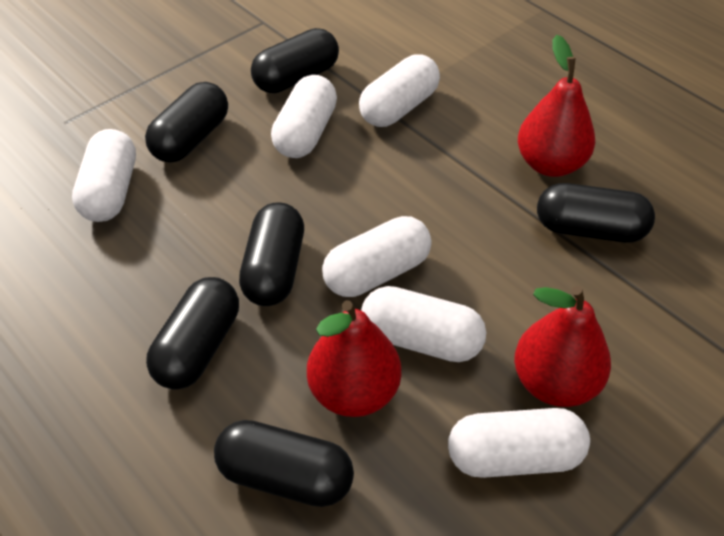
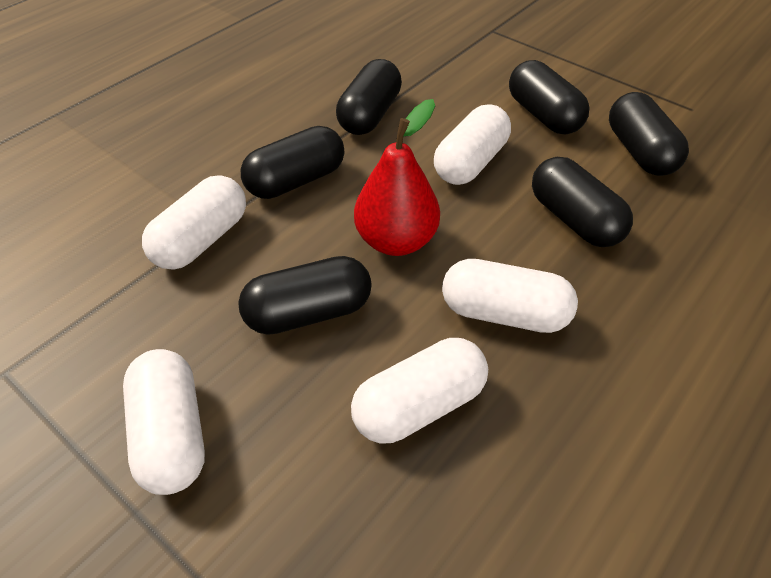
red pear: [307,300,401,417] [514,286,611,407] [518,35,595,177] = 3 -> [354,99,440,256] = 1
white capsule: [72,129,136,222] [271,75,337,158] [322,216,432,297] [359,55,440,127] [361,286,486,362] [448,408,590,478] = 6 -> [123,349,205,495] [142,175,246,270] [351,338,488,444] [434,104,511,185] [442,259,578,333] = 5

